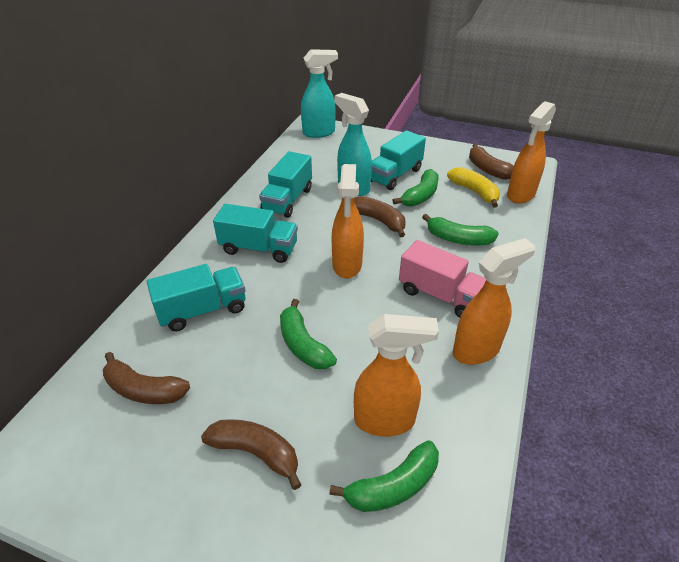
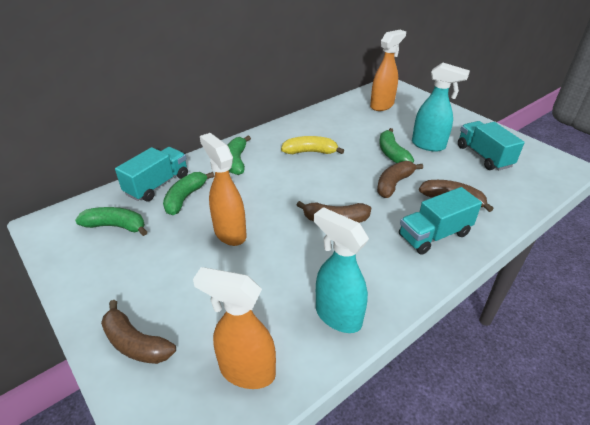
orange spray bottle: [332,164,364,279] [354,314,439,437] [453,238,536,365] [507,101,556,204] = 4 -> [193,267,276,389] [200,133,247,246] [370,30,406,111] = 3
pink truck: [399,240,486,318] = 1 -> none = 0
turquoise truck: [147,264,246,331] [213,204,298,263] [259,151,312,218] [371,130,426,190] = 4 -> [115,147,188,201] [399,187,482,255] [458,121,525,170] = 3

